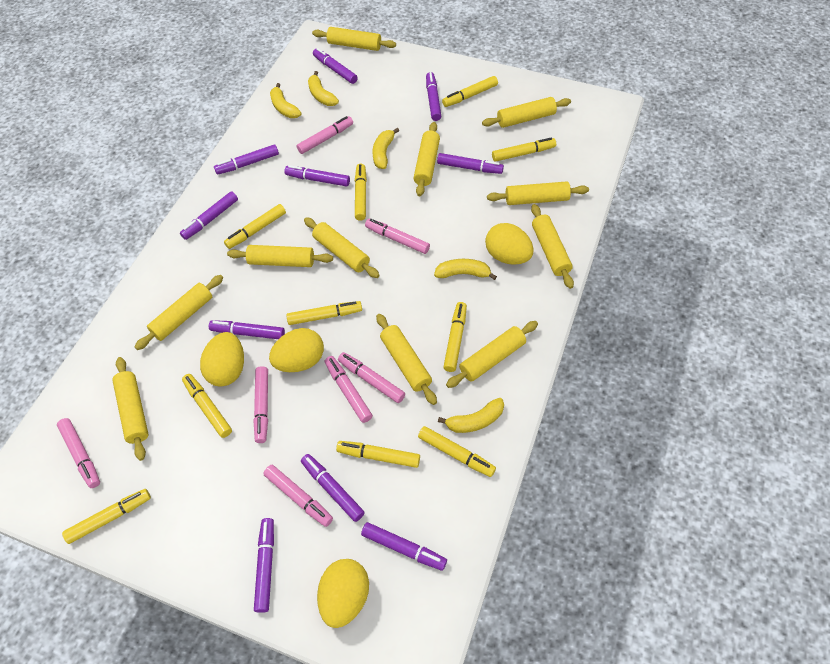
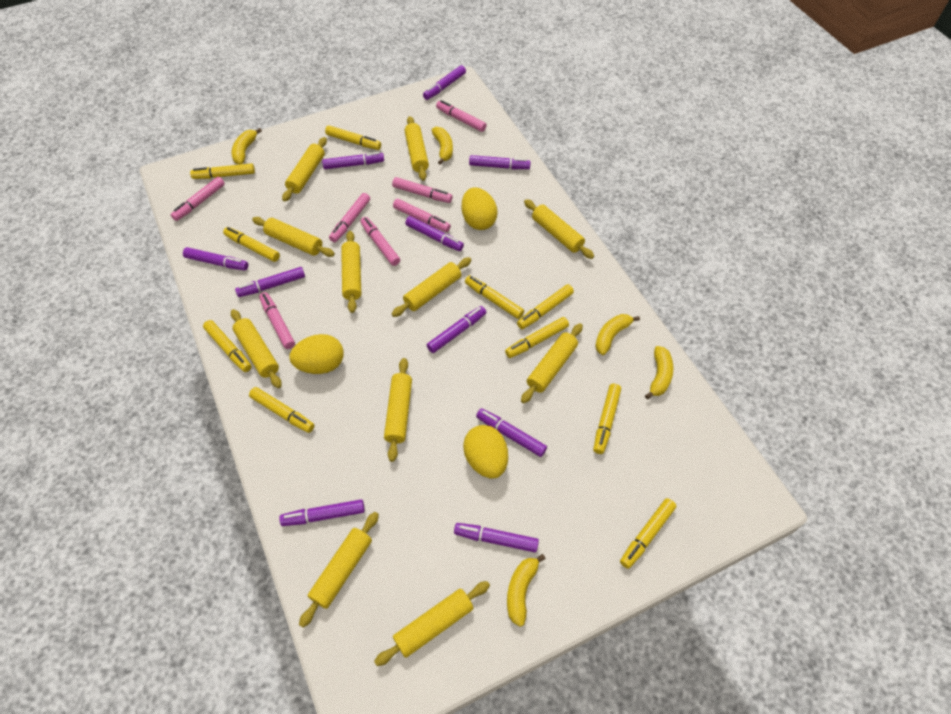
yellow egg: [200,332,244,387] [269,328,324,372] [317,559,369,628] [485,223,534,265] = 4 -> [289,334,344,374] [462,187,498,230] [463,425,508,478] = 3

